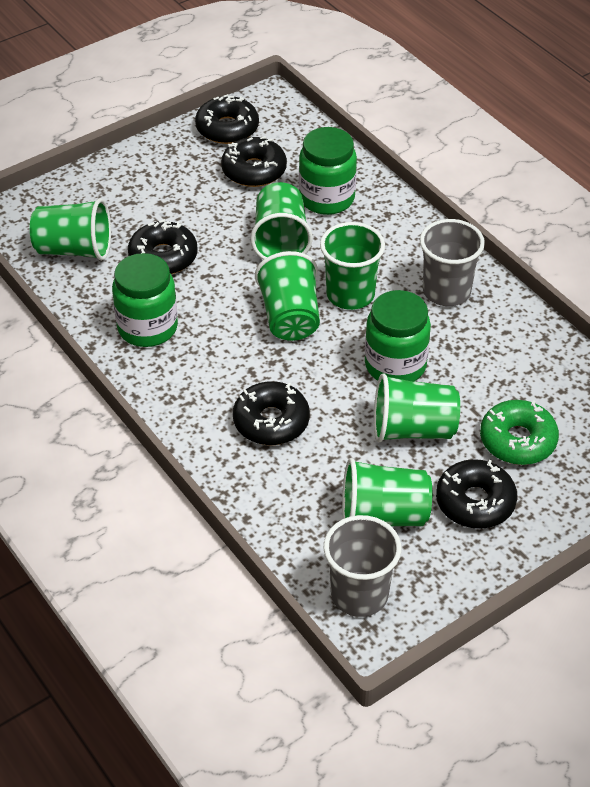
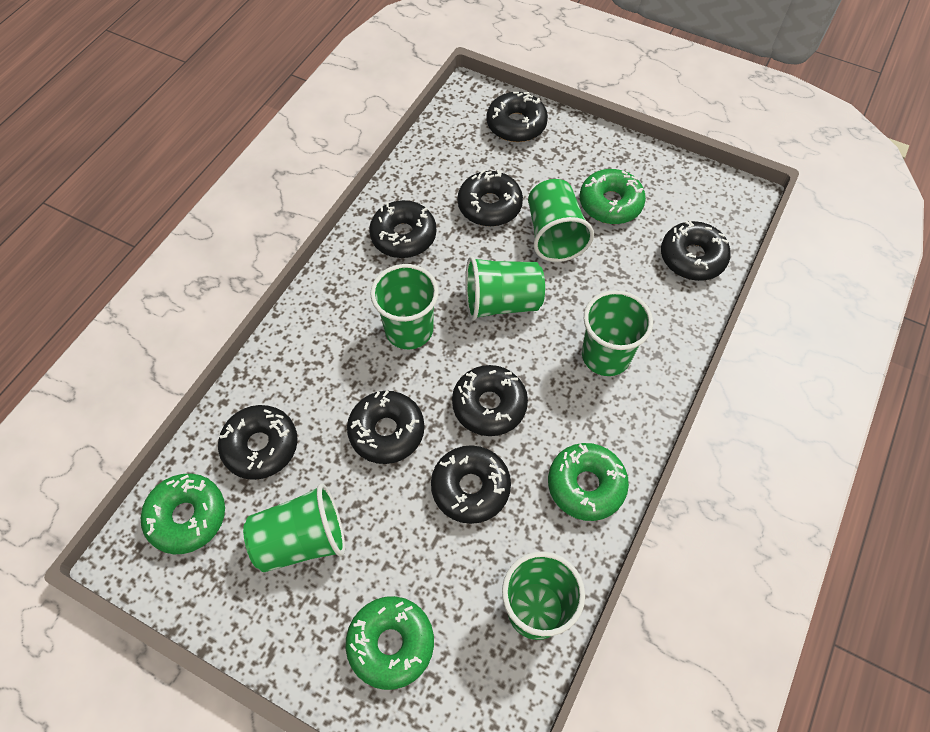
black donut: [128,219,198,274] [195,94,259,144] [221,136,287,187] [233,381,310,445] [436,459,517,529] = 5 -> [218,405,298,480] [347,390,424,464] [369,200,436,258] [431,445,511,524] [452,365,528,436] [457,170,523,226] [486,92,548,142] [661,221,731,281] = 8
green donut: [480,400,559,465] = 1 -> [141,474,225,554] [346,596,434,690] [548,443,629,521] [580,169,646,224] = 4
green jar: [112,253,178,347] [299,127,357,215] [365,290,431,382] = 3 -> none = 0
grey cup: [324,515,401,617] [420,219,485,306] = 2 -> none = 0

